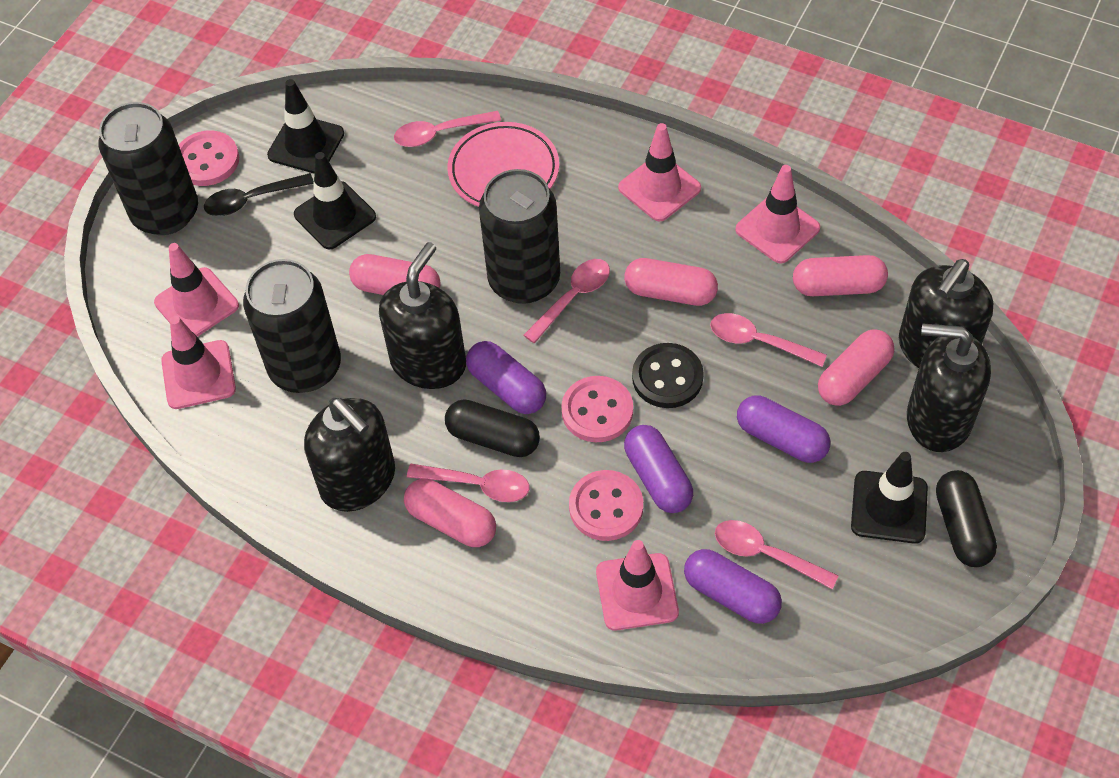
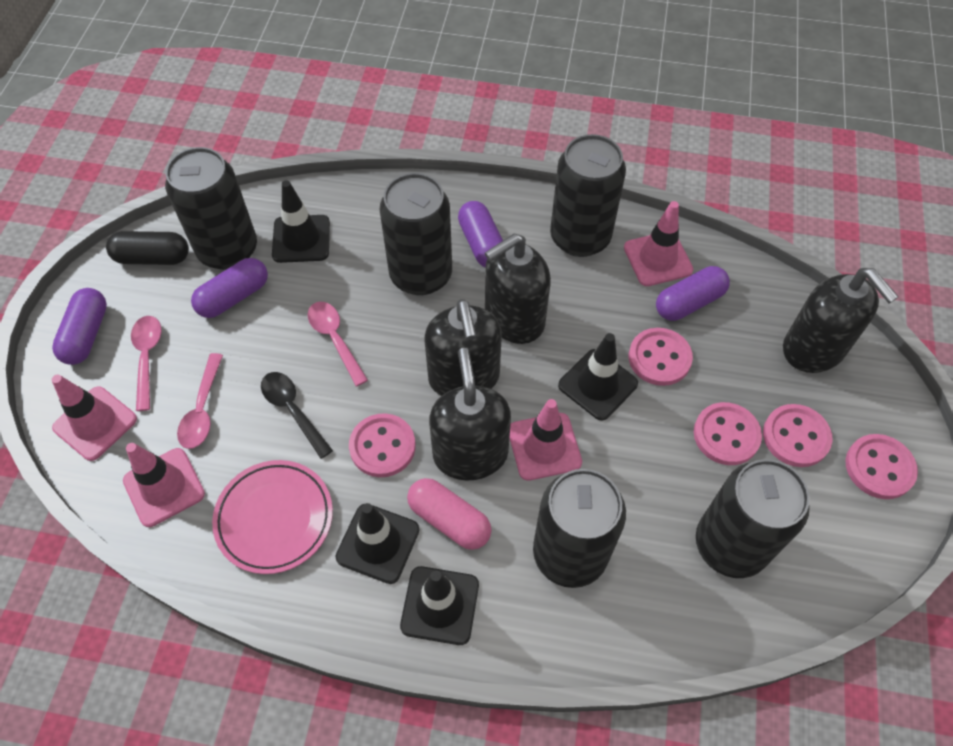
black button: [632,343,704,408] = 1 -> none = 0
black can: [99,102,198,235] [243,259,341,393] [479,169,560,304] = 3 -> [165,147,257,270] [380,173,452,295] [533,469,626,588] [550,134,626,257] [696,459,810,578] = 5
black capsule: [445,399,540,457] [936,470,997,567] = 2 -> [106,231,189,265] = 1
black traffic cone: [267,79,344,174] [294,152,376,249] [851,452,928,544] = 3 -> [272,180,330,263] [335,503,419,584] [400,566,479,645] [558,333,638,421] = 4
pink button: [179,130,239,186] [561,376,633,442] [569,470,643,541] = 3 -> [349,413,416,477] [629,328,693,386] [694,402,762,465] [763,404,833,467] [846,434,918,499] = 5
pink capsule: [349,254,441,295] [404,479,496,547] [624,258,718,306] [793,255,888,296] [818,329,894,406] = 5 -> [407,478,492,550] = 1
pink spoon: [394,111,501,147] [407,464,529,502] [524,259,610,343] [710,313,827,367] [715,520,838,589] = 5 -> [131,316,162,411] [177,353,223,449] [308,302,368,386] = 3
pink traffic cone: [154,243,239,337] [161,316,236,409] [596,540,679,631] [618,123,701,222] [735,165,820,264] = 5 -> [52,375,137,461] [123,443,205,527] [510,399,582,481] [624,201,693,286] = 4

